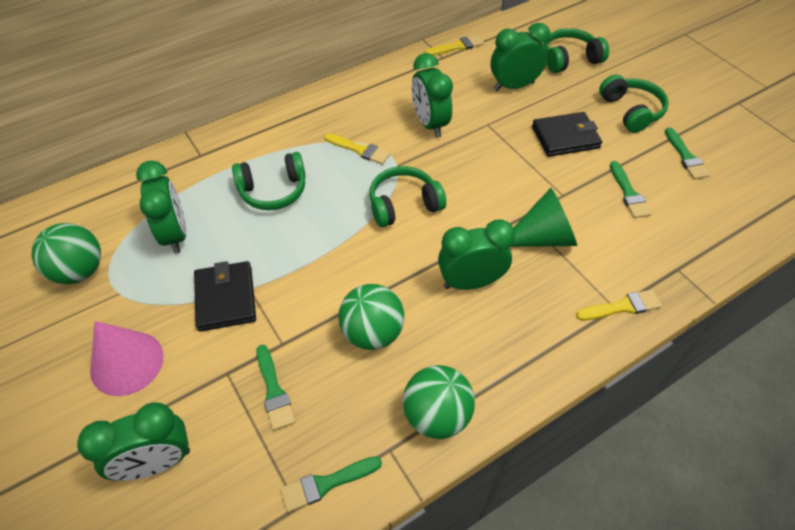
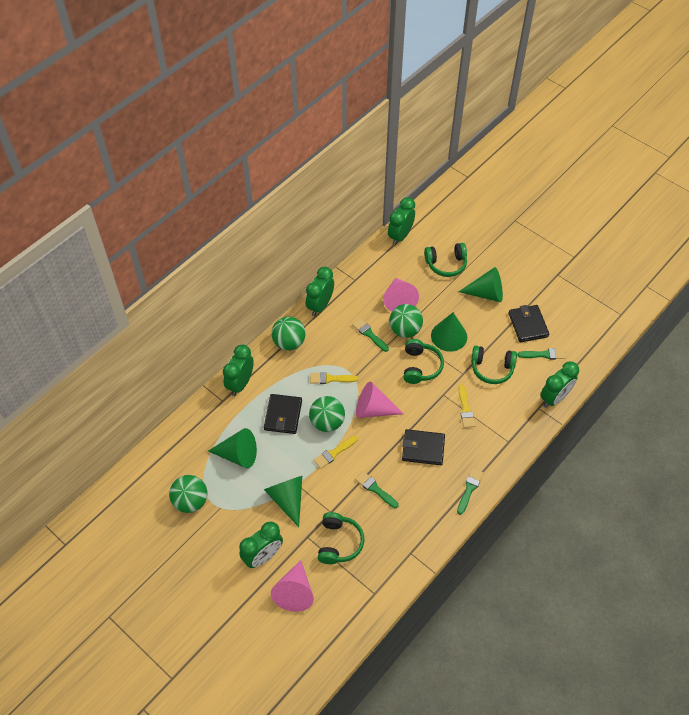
black wallet: [194,261,256,332] [532,112,602,157] = 2 -> [264,394,302,434] [402,429,445,465] [509,305,549,342] = 3
green ball: [31,223,101,284] [338,284,404,350] [403,365,475,439] = 3 -> [169,475,207,513] [272,317,305,351] [309,396,345,432] [389,304,423,338] = 4
green cone: [511,188,577,247] = 1 -> [208,428,257,468] [264,476,302,527] [431,312,467,352] [459,267,503,302] = 4
pink cone: [90,321,163,396] = 1 -> [271,560,314,612] [356,381,404,418] [383,278,419,312] = 3

